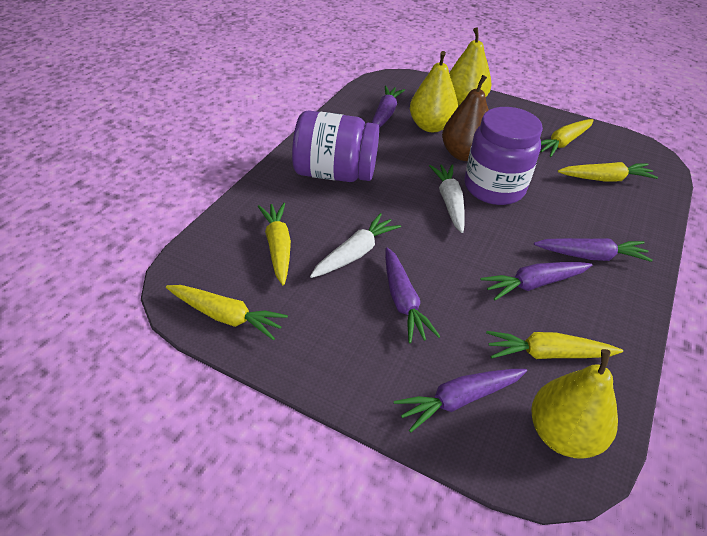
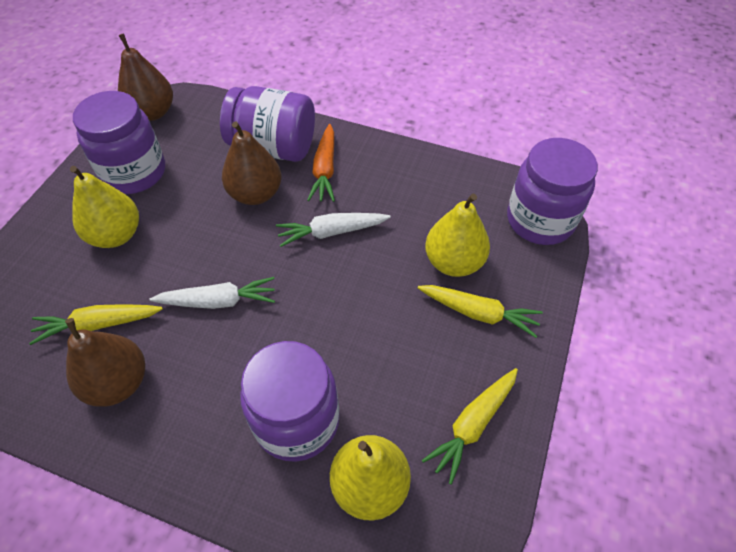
brown pear: [442,75,489,161] = 1 -> [65,318,145,407] [118,33,173,121] [222,122,281,205] = 3
orange carrot: none = 0 -> [307,124,335,202] = 1
purple carrot: [372,86,405,128] [385,247,441,344] [394,369,527,433] [480,262,592,300] [534,238,653,262] = 5 -> none = 0
purple jar: [292,110,379,182] [464,107,543,205] = 2 -> [73,91,165,194] [220,86,315,162] [240,341,339,462] [507,138,598,245] = 4
yellow carrot: [166,285,288,340] [258,203,291,285] [486,331,623,359] [541,119,594,157] [558,162,658,182] = 5 -> [29,304,163,345] [418,285,543,338] [422,368,518,485] = 3

